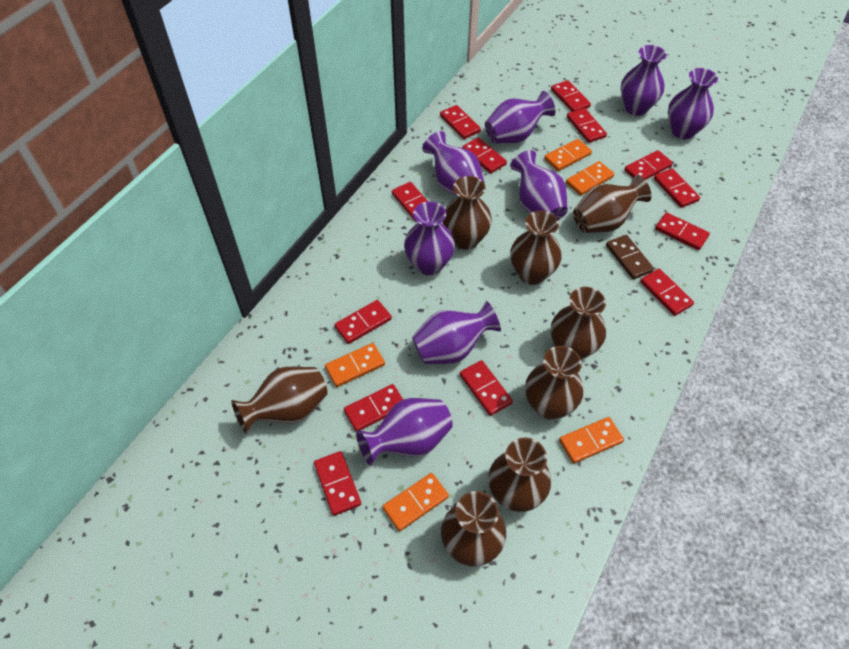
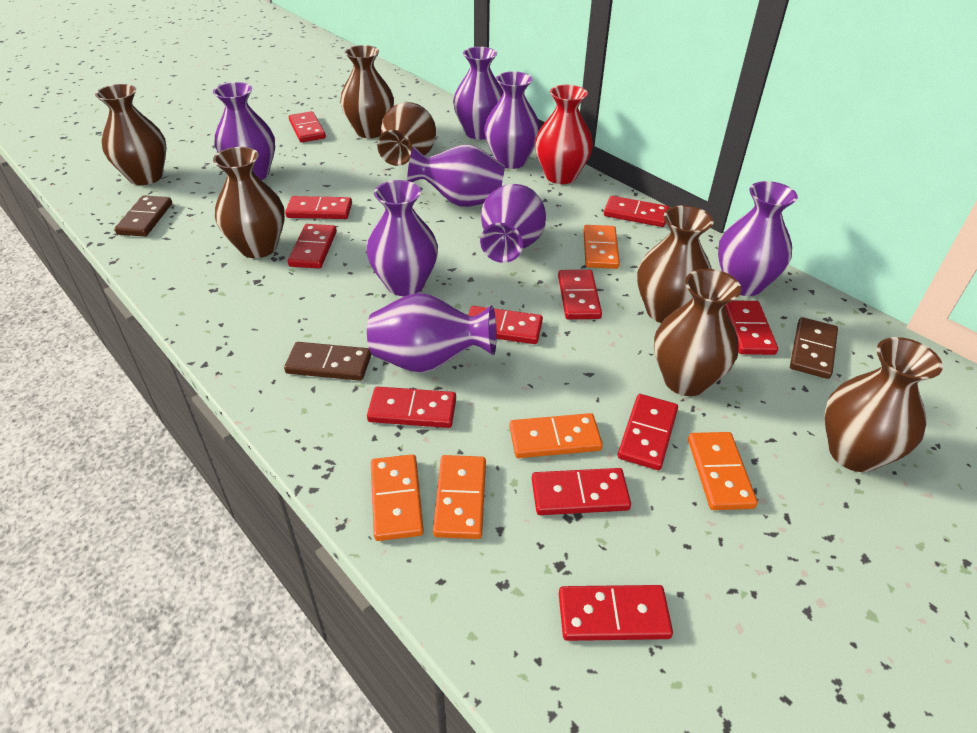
brown domino: [606,235,654,279] = 1 -> [115,195,172,237] [284,342,371,381] [790,317,838,379] = 3
brown vase: [231,367,328,434] [441,491,506,567] [443,176,492,250] [488,438,551,512] [510,211,562,285] [525,346,584,420] [551,287,606,359] [573,175,652,233] = 8 -> [95,84,167,185] [213,147,285,258] [340,45,394,138] [377,102,436,166] [637,205,714,323] [654,269,742,396] [825,337,943,472] = 7
red domino: [314,451,361,516] [334,300,392,344] [344,384,403,431] [392,182,428,222] [440,105,481,139] [460,360,513,416] [462,137,507,174] [551,80,591,112] [567,108,607,143] [624,150,673,180] [640,269,694,316] [654,168,700,208] [655,212,710,250] = 13 -> [285,196,352,219] [288,224,337,268] [289,111,326,142] [367,387,456,428] [468,306,543,344] [532,468,631,515] [558,270,602,319] [559,585,673,641] [604,196,670,227] [618,394,678,470] [724,300,778,355] = 11
red vase: none = 0 -> [535,85,593,184] = 1

